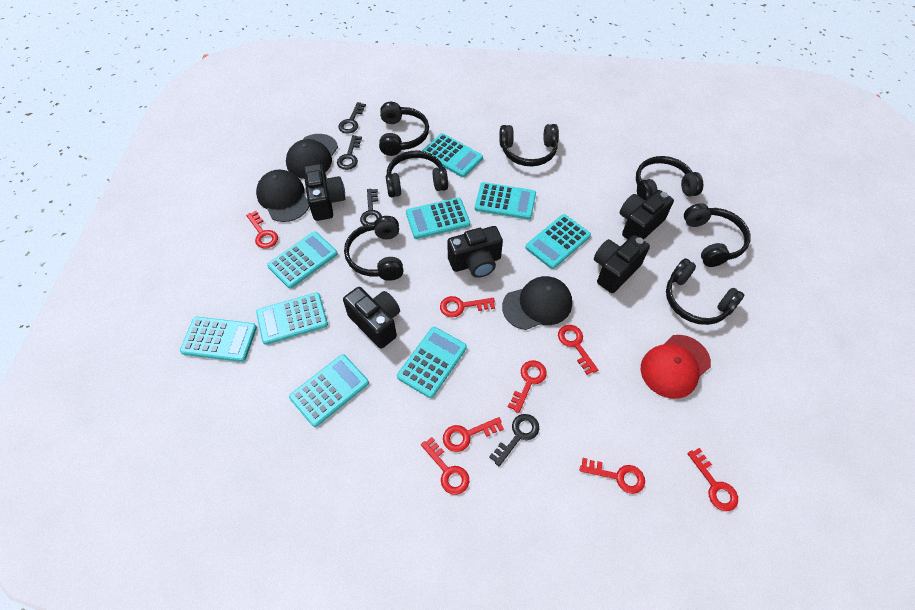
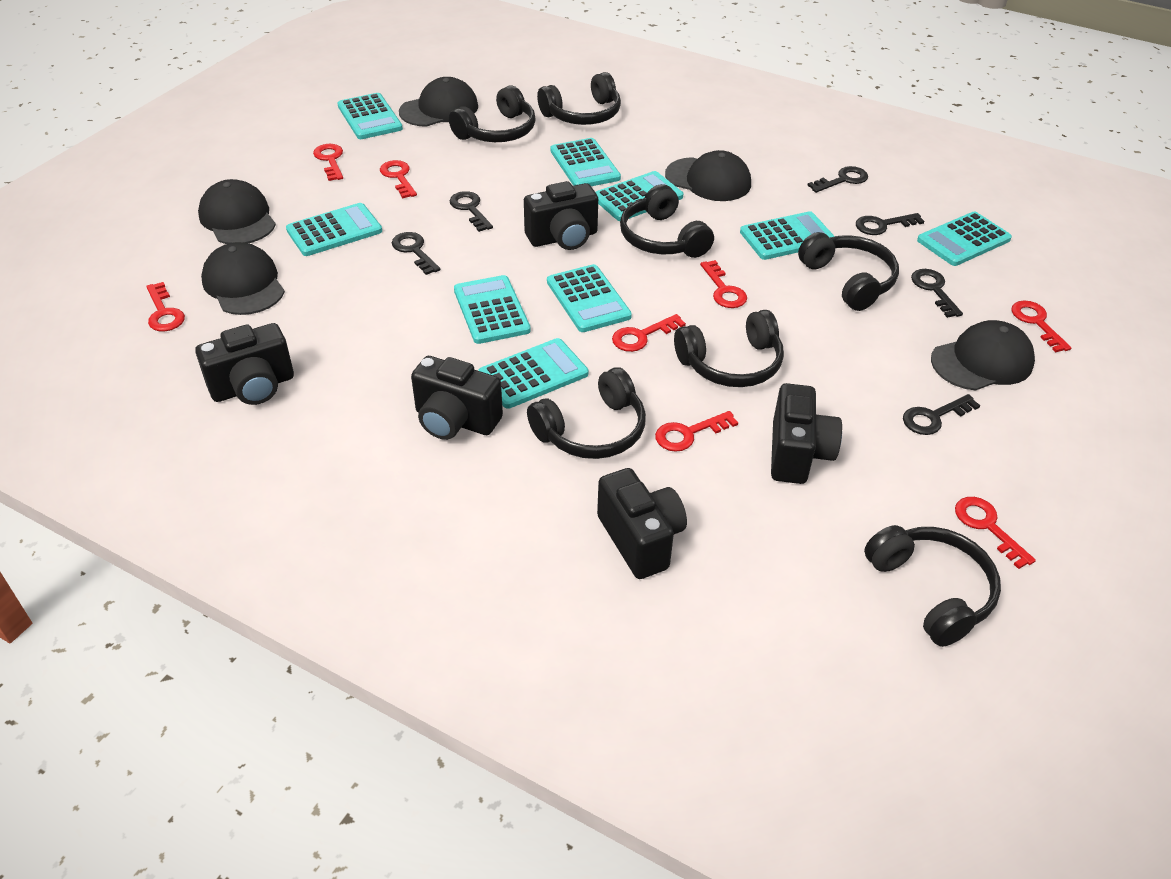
black cap: [256,170,309,222] [286,134,338,179] [502,276,572,330] = 3 -> [198,179,276,244] [201,242,285,315] [399,77,478,127] [665,150,751,201] [931,320,1035,391] = 5
black key: [337,135,362,170] [338,102,366,134] [360,189,382,225] [489,414,539,466] = 4 -> [392,232,441,275] [450,191,493,232] [807,166,868,193] [856,213,924,235] [903,394,980,435] [911,269,963,318] = 6
red cap: [641,335,711,399] = 1 -> none = 0

